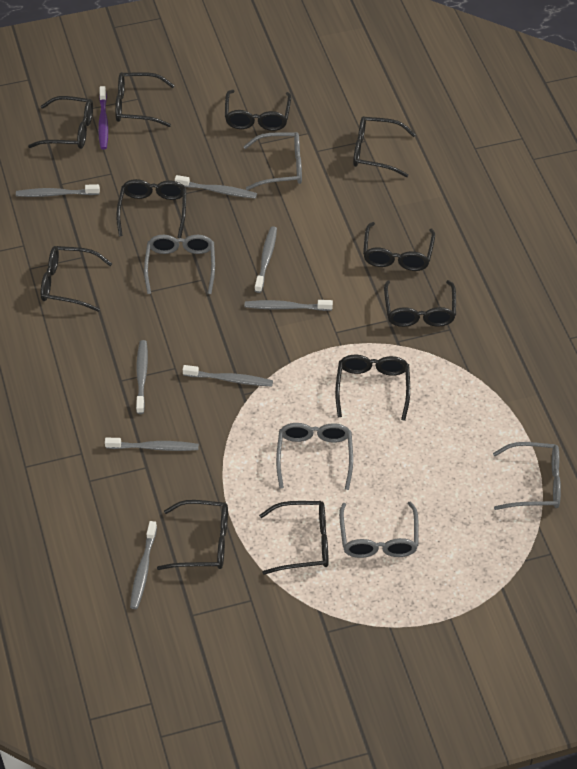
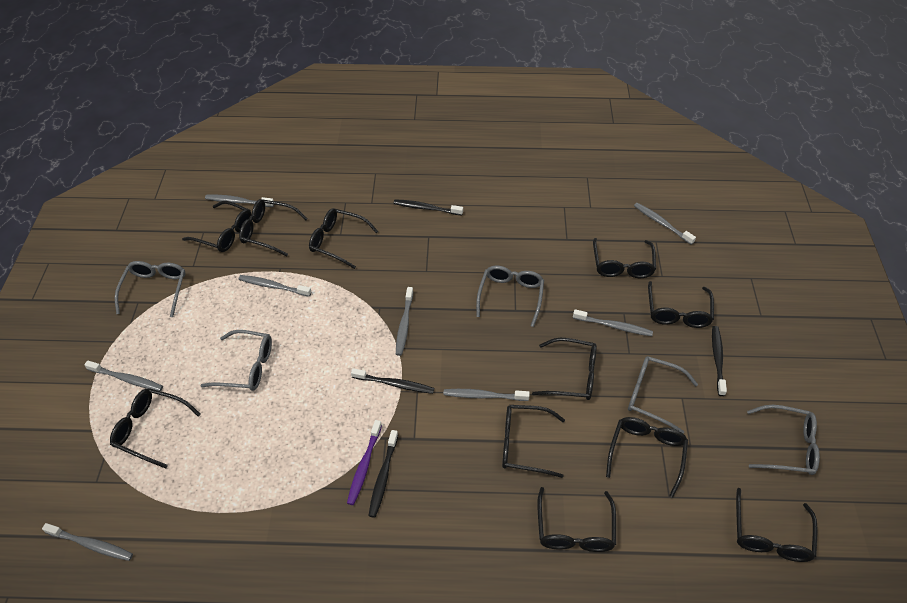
black toothbrush: none = 0 -> [351,368,434,394] [368,430,398,518] [393,199,463,216] [712,326,727,396] = 4

